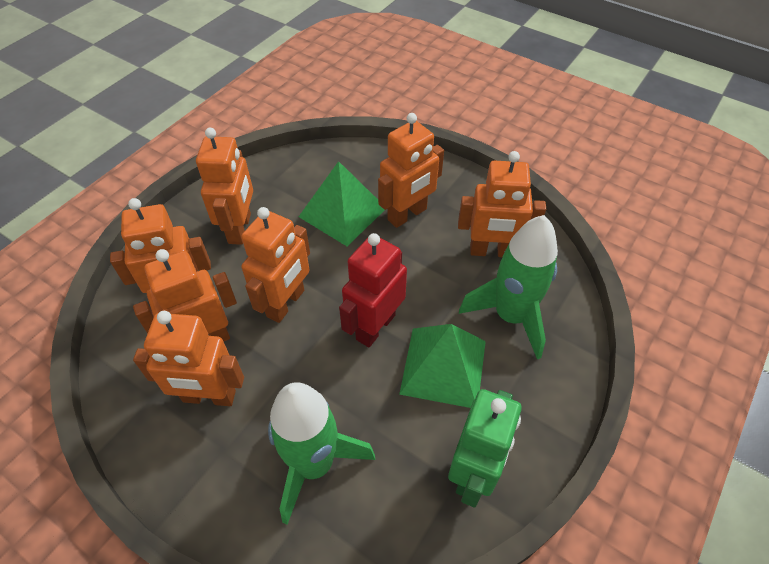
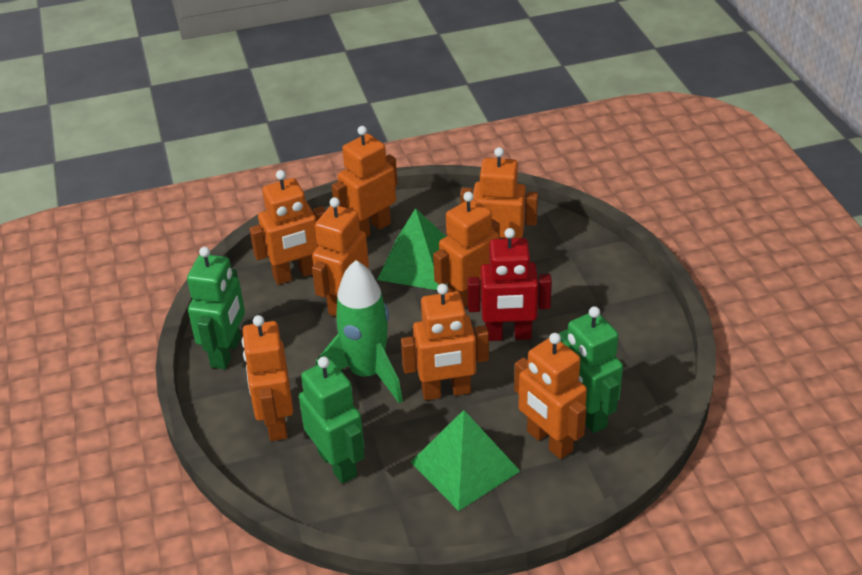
green robot: [448,389,522,508] = 1 -> [187,247,245,369] [299,357,364,484] [558,306,623,433] = 3
green rocket: [268,382,375,525] [459,215,558,360] = 2 -> [316,260,403,404] = 1
orange robot: [110,198,211,293] [133,249,237,342] [133,311,244,406] [196,128,253,245] [241,207,310,323] [378,113,444,228] [458,151,546,257] = 7 -> [242,315,293,441] [249,170,326,285] [312,197,369,317] [332,126,397,237] [401,284,489,400] [433,192,500,308] [460,147,538,239] [514,333,587,459] = 8

